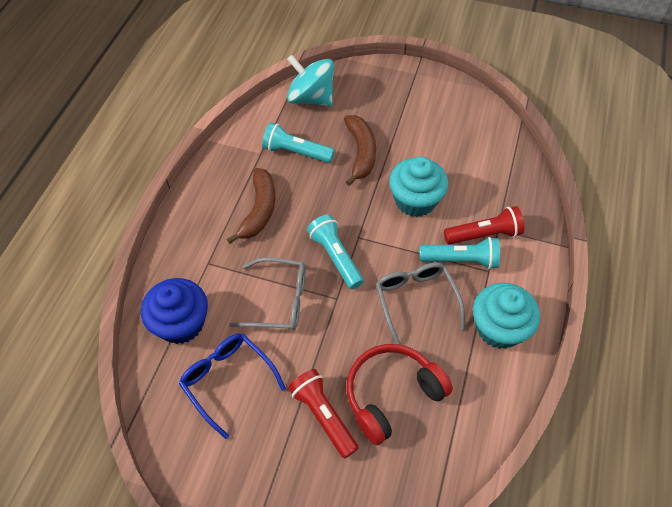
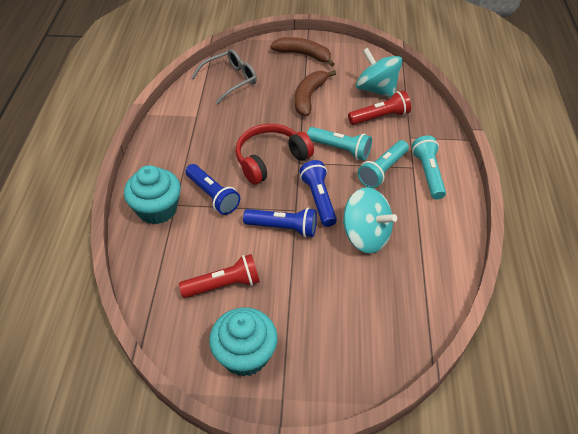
blue cupcake: [141,278,208,344] = 1 -> none = 0
blue flashlight: none = 0 -> [185,164,240,215] [243,208,317,237] [299,160,337,227] = 3
blue glasses: [179,333,286,439] = 1 -> none = 0
grey glasses: [229,257,306,331] [376,262,465,345] = 2 -> [191,49,257,104] = 1
turquoise spinning top: [287,55,334,106] = 1 -> [343,187,397,253] [356,48,402,98] = 2

